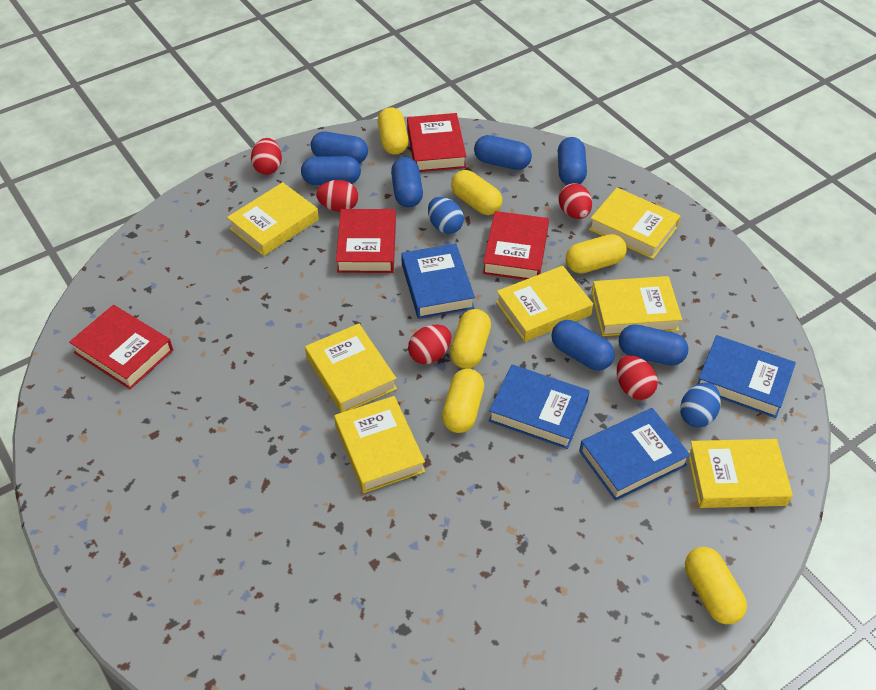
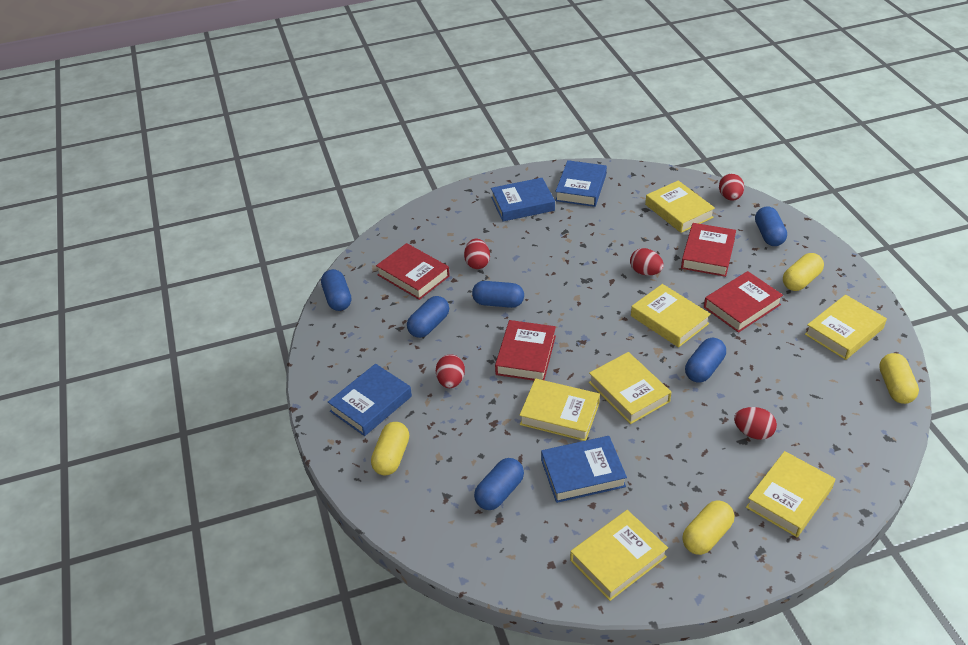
blue capsule: [301,156,361,185] [311,132,368,163] [391,157,423,208] [474,135,532,170] [551,320,615,370] [558,137,587,185] [619,324,688,366] = 7 -> [321,269,351,311] [407,296,449,338] [472,281,524,308] [474,458,524,510] [685,338,726,383] [755,206,787,246] = 6
blue egg: [428,197,464,234] [680,382,721,427] = 2 -> none = 0
yellow capsule: [377,107,409,155] [442,369,484,433] [450,309,491,369] [451,170,502,215] [566,234,627,273] [685,547,747,624] = 6 -> [371,422,409,476] [682,500,734,555] [783,253,824,291] [879,353,919,404] = 4

